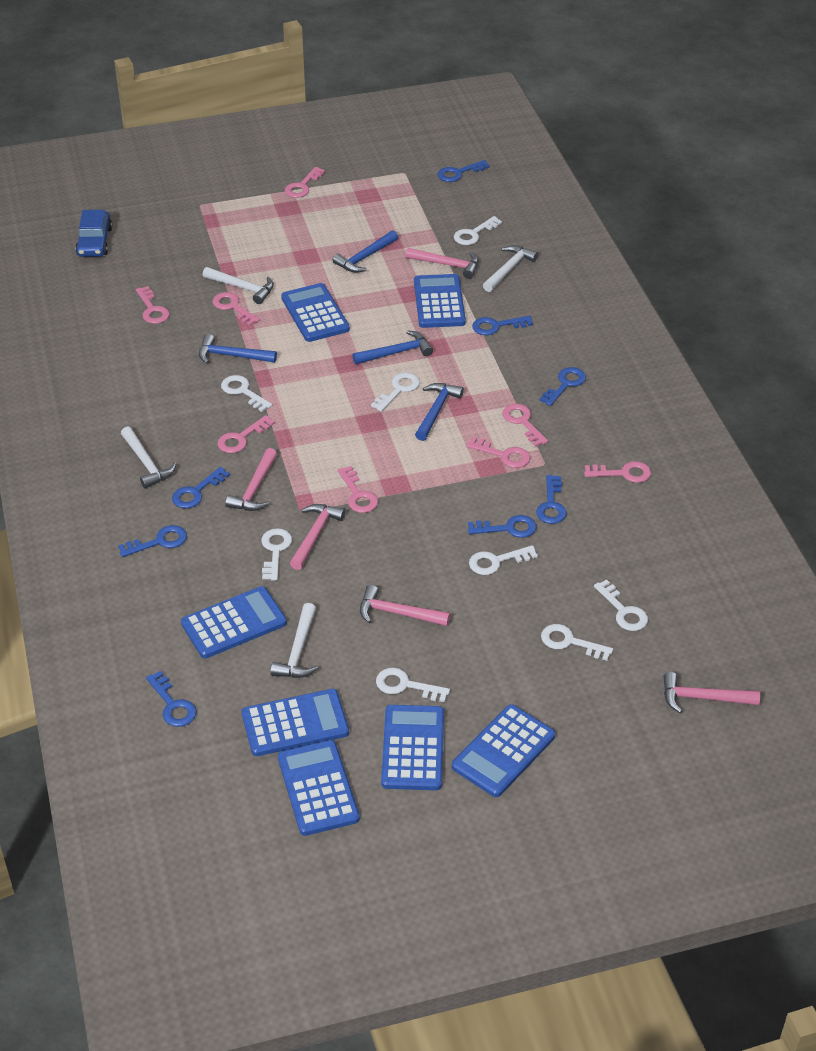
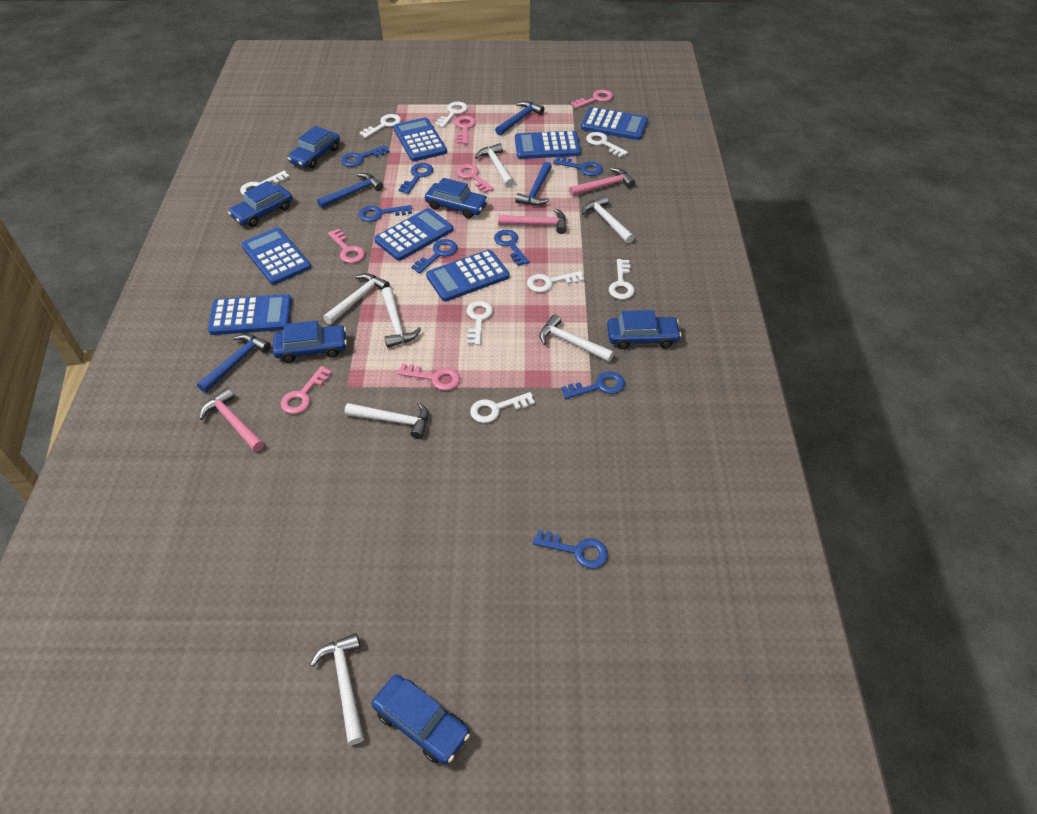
blue car: [75,210,112,257] = 1 -> [228,181,292,227] [273,320,347,363] [288,126,340,168] [372,674,470,765] [425,178,488,219] [607,310,681,349] = 6
pink hammer: [225,448,277,511] [290,504,345,570] [360,585,450,626] [406,248,479,279] [663,672,760,713] = 5 -> [199,388,264,452] [498,208,567,234] [569,168,635,196] = 3
pink key: [136,286,170,324] [212,292,260,326] [218,415,275,453] [285,167,325,198] [337,466,378,513] [466,437,530,468] [502,404,548,446] [584,461,651,483] = 8 -> [281,366,332,414] [328,229,365,263] [397,363,460,390] [455,116,476,144] [457,164,494,193] [571,90,613,108] = 6
white hammer: [121,426,177,489] [203,267,274,304] [270,603,318,678] [483,245,538,292] = 4 -> [310,633,364,745] [323,273,390,324] [345,402,429,439] [381,287,421,348] [475,143,515,187] [539,314,614,362] [582,196,634,244] = 7

